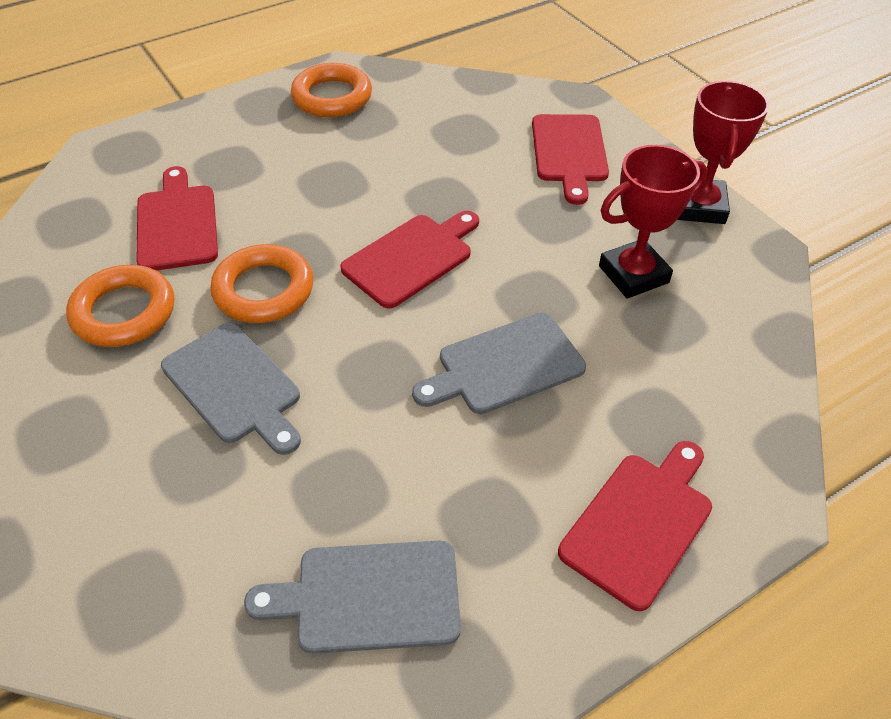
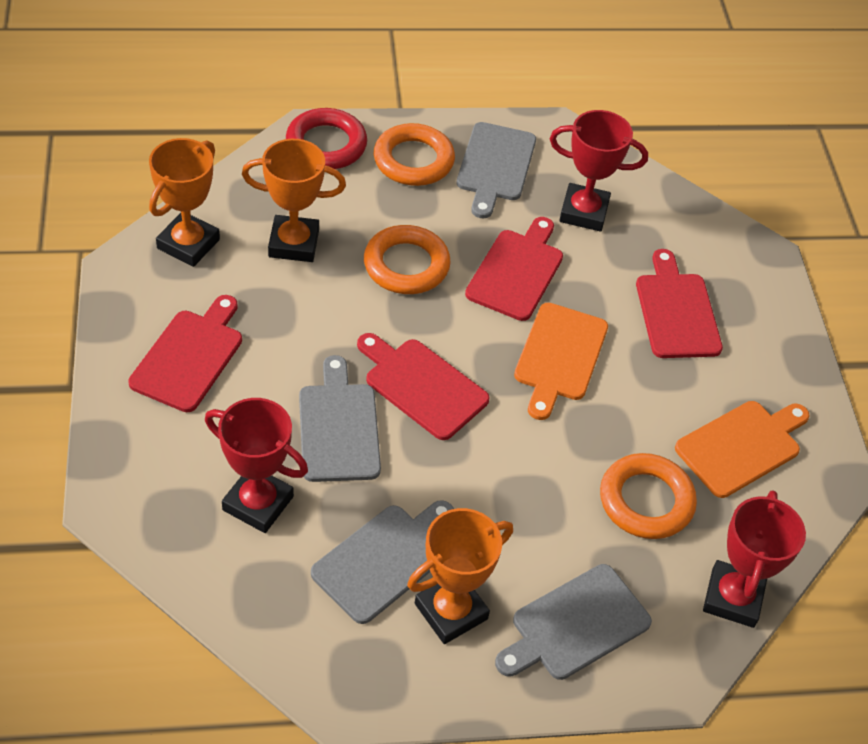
grey cutting board: [161,323,301,455] [244,541,461,654] [412,313,586,414] = 3 -> [299,355,381,482] [311,500,454,624] [456,122,536,218] [495,564,652,680] = 4
orange cutting board: none = 0 -> [514,303,608,420] [675,401,810,498] = 2
orange trophy: none = 0 -> [149,138,220,267] [242,139,346,262] [407,508,513,644] = 3
red ring: none = 0 -> [286,108,367,169] = 1
red trophy: [599,145,708,298] [677,81,769,224] = 2 -> [205,398,308,533] [550,110,648,232] [703,490,806,628] = 3

